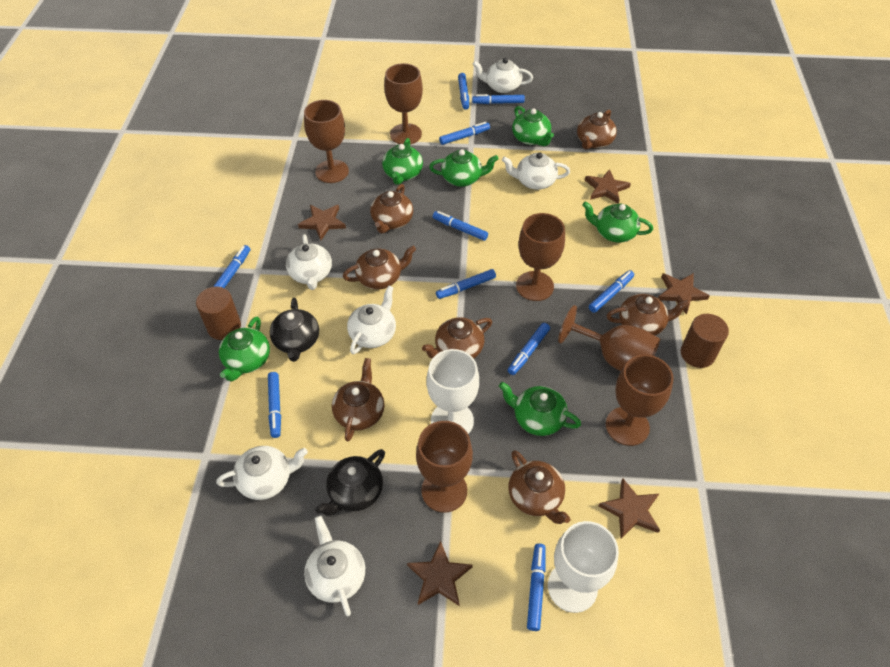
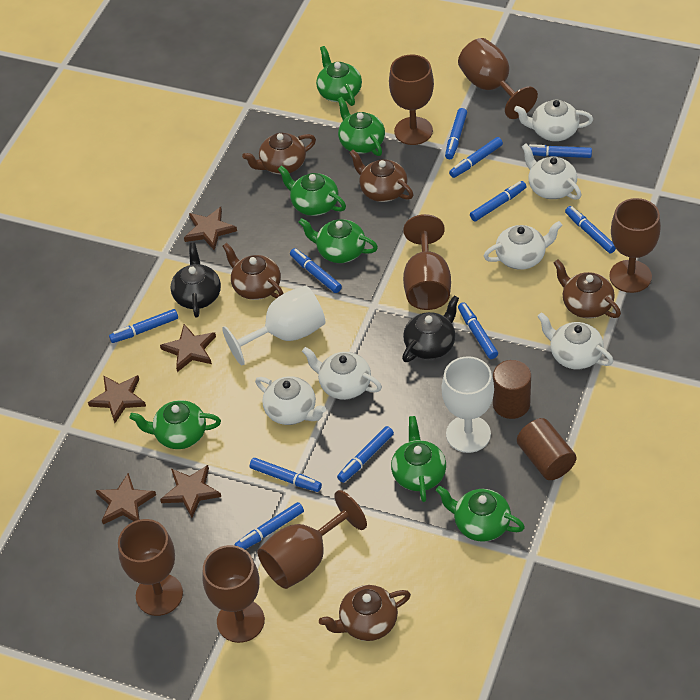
blue marker: [213,245,250,288] [268,372,281,438] [433,211,488,241] [436,269,496,299] [439,122,490,145] [458,73,469,110] [472,94,525,104] [508,323,550,375] [527,543,546,631] [589,270,634,313] = 10 -> [109,309,178,343] [234,502,304,549] [250,458,322,492] [290,248,342,293] [337,426,394,483] [445,108,467,159] [449,137,503,178] [458,302,498,359] [470,181,526,221] [528,144,592,158] [565,206,616,253] = 11
brown goblet: [304,100,349,183] [384,63,423,144] [416,421,473,513] [516,213,565,301] [558,305,660,371] [606,355,673,446] = 6 -> [118,519,183,616] [202,545,265,643] [257,490,367,589] [389,54,434,145] [403,214,451,310] [458,38,538,119] [609,198,661,293] = 7
brown teapot: [332,358,384,441] [343,246,416,289] [370,184,413,234] [422,317,492,358] [508,450,570,524] [577,110,617,150] [606,294,690,335] = 7 -> [222,243,284,300] [242,133,316,174] [319,585,411,641] [349,150,413,202] [554,260,621,319] = 5
green teapot: [219,317,270,381] [382,138,423,185] [429,149,498,187] [499,382,581,436] [512,106,554,146] [582,201,653,243] = 6 -> [129,400,221,449] [278,165,346,216] [298,218,378,263] [316,46,362,106] [337,97,385,156] [391,416,446,502] [436,486,525,542] = 7

